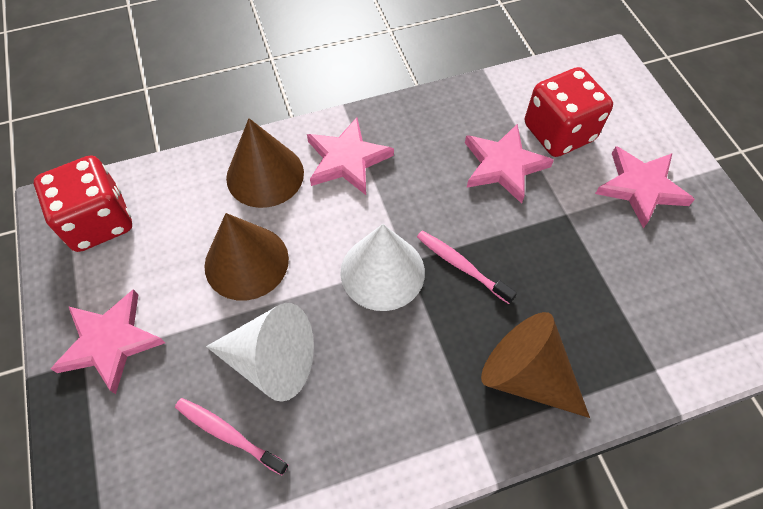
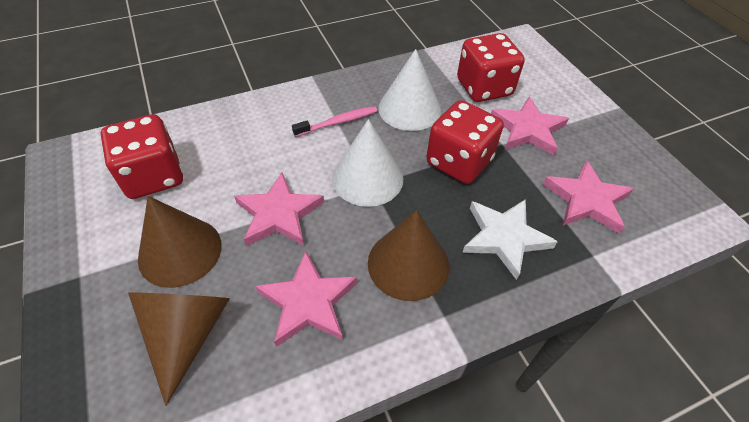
pink toothbrush: [175,398,288,476] [417,230,517,304] = 2 -> [292,106,377,137] = 1
red dice: [34,155,132,252] [525,67,613,157] = 2 -> [100,114,183,199] [427,100,504,184] [457,33,524,102] = 3
white star: none = 0 -> [462,199,558,280] = 1

